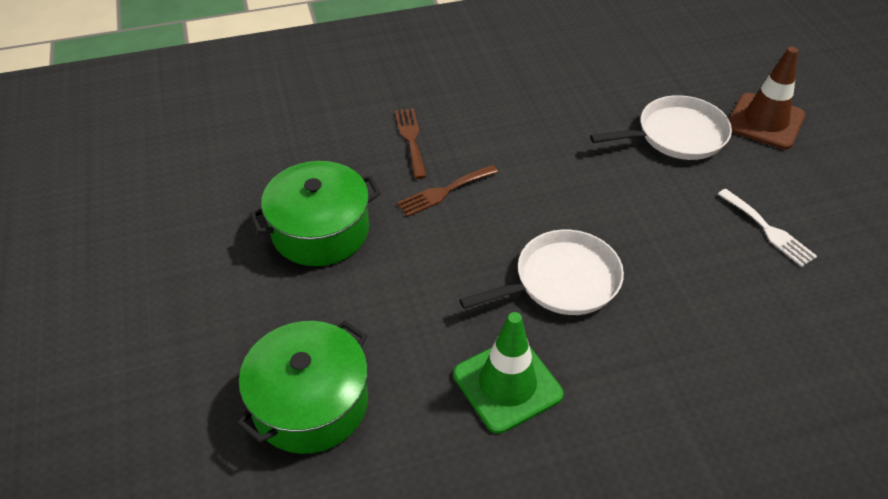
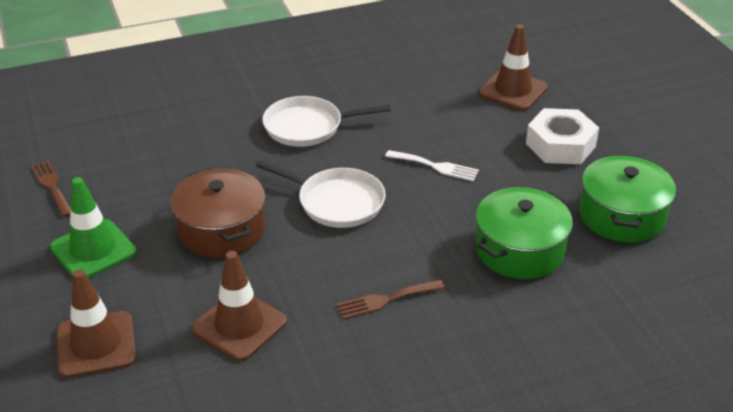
brown pot: none = 0 -> [171,168,265,258] = 1
brown traffic cone: [729,47,806,150] = 1 -> [57,270,136,378] [191,251,287,361] [478,24,548,111] = 3
white nut: none = 0 -> [526,108,599,164] = 1

